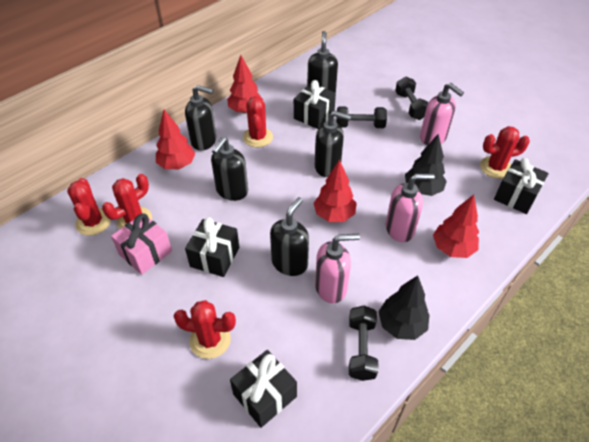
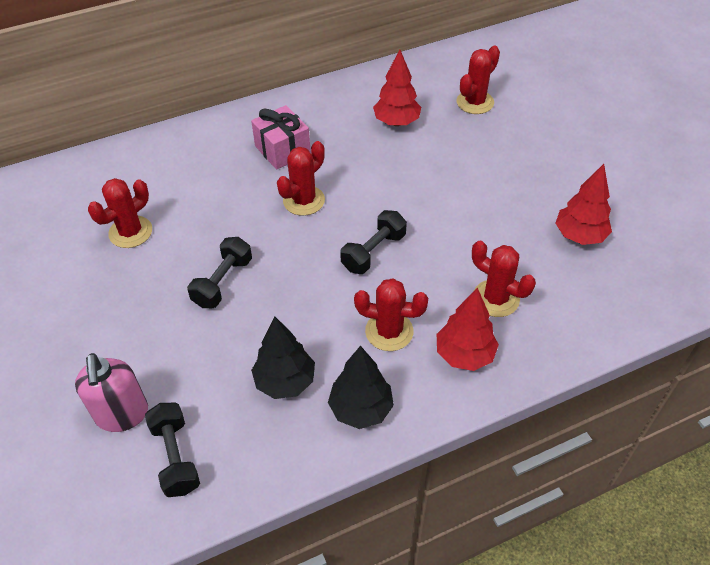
black gift: [185,217,239,277] [230,350,297,428] [294,80,336,129] [494,158,549,214] = 4 -> none = 0
black soap dispenser: [185,85,216,151] [211,137,248,201] [270,197,309,276] [307,31,338,93] [315,111,351,177] = 5 -> none = 0
pink soap dispenser: [315,234,360,303] [386,174,435,242] [420,83,464,145] = 3 -> [75,353,148,432] = 1
red tree: [156,109,195,169] [227,55,263,113] [314,160,357,222] [433,195,479,258] = 4 -> [373,49,421,126] [437,288,499,371] [555,164,612,245] = 3

